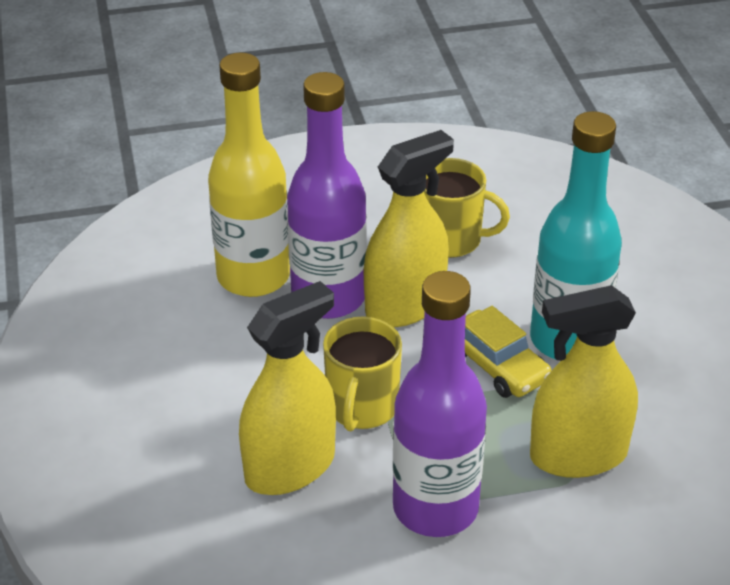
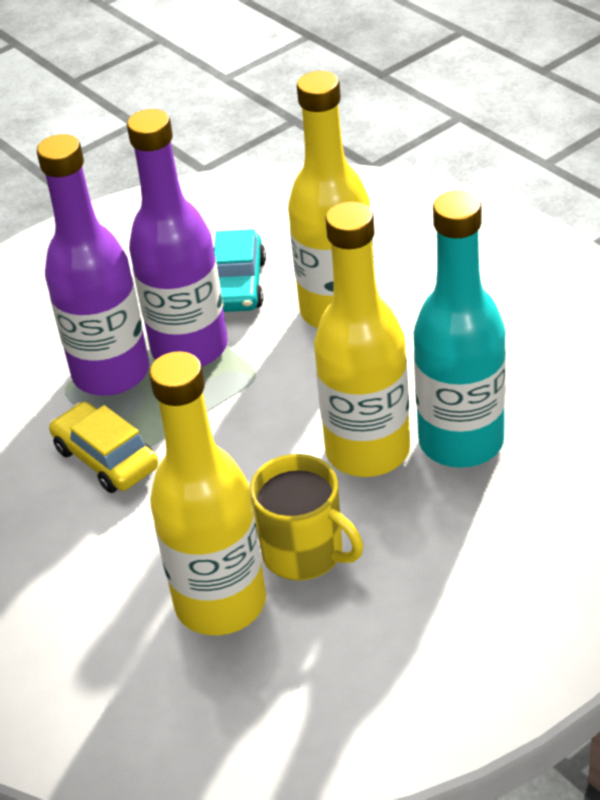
turquoise car: none = 0 -> [214,229,266,312] = 1
yellow bottle: [208,53,290,297] = 1 -> [149,351,266,635] [288,71,375,328] [314,202,410,477] = 3
yellow mug: [323,316,402,431] [424,158,510,258] = 2 -> [250,454,363,580] = 1
yellow spray bottle: [239,281,336,495] [364,130,454,327] [530,285,638,478] = 3 -> none = 0

